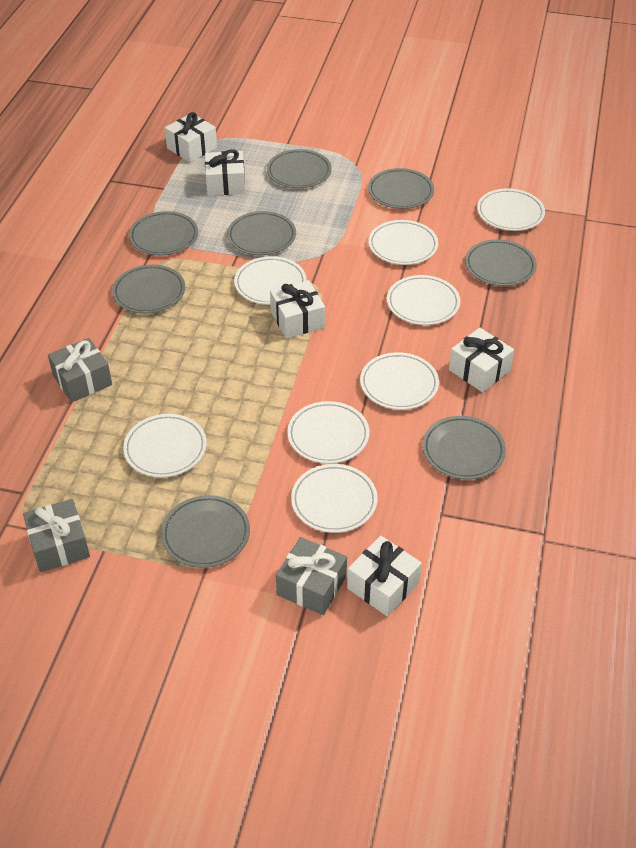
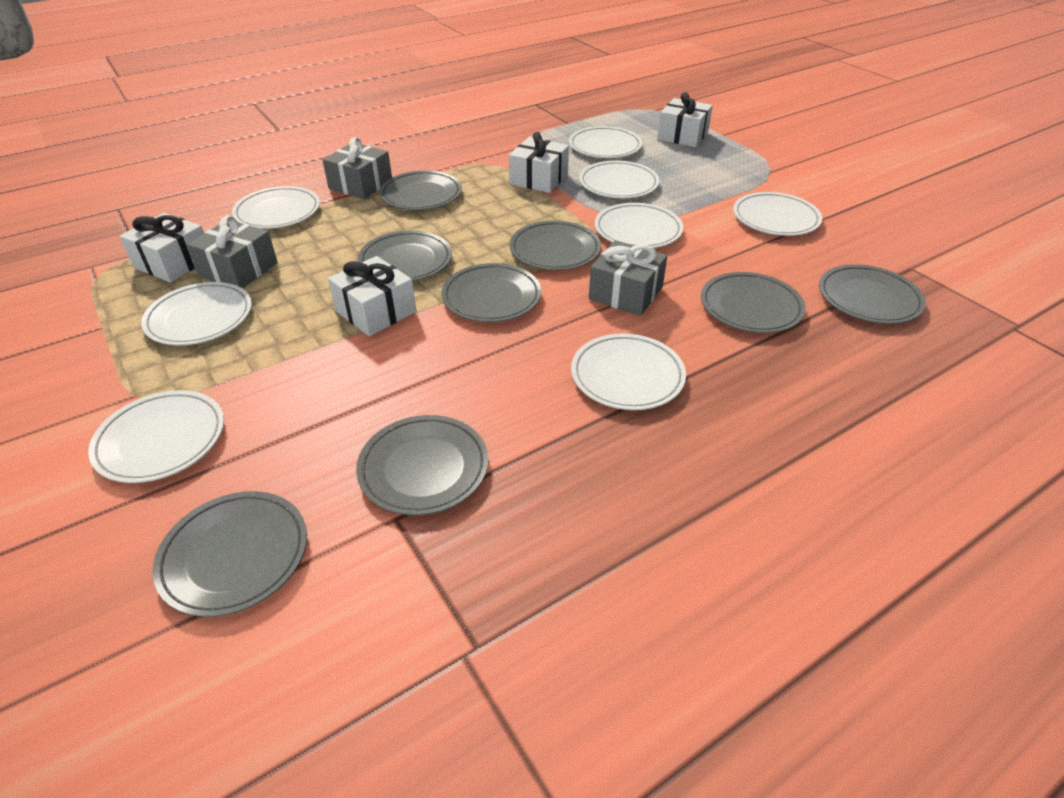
white gift: [165,112,217,163] [205,149,245,196] [270,280,325,339] [347,535,422,617] [449,327,514,392] = 5 -> [119,213,204,283] [328,256,416,336] [509,132,569,193] [657,92,713,147] = 4

